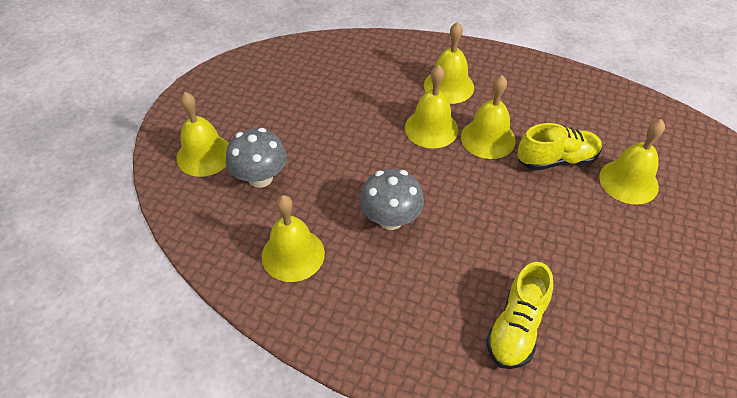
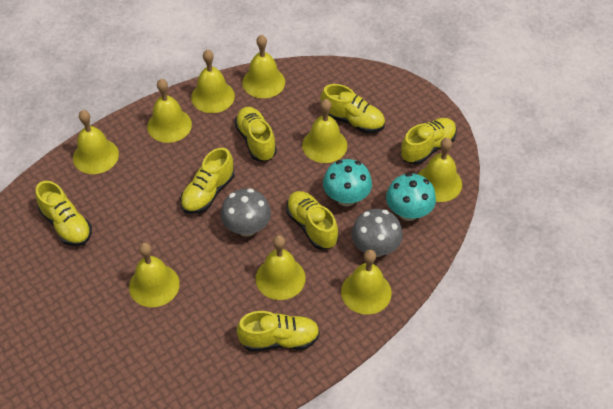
turquoise mushroom: none = 0 -> [323,159,372,206] [386,173,436,221] = 2
yellow bell: [177,92,229,177] [262,195,325,282] [405,65,458,148] [424,22,474,104] [461,75,516,159] [599,119,665,205] = 6 -> [73,110,119,174] [129,242,180,307] [147,79,192,143] [191,49,235,113] [243,35,285,98] [256,235,306,300] [302,99,347,163] [341,250,392,315] [418,138,462,202] = 9
yellow shoe: [486,262,553,369] [517,123,602,170] = 2 -> [36,181,92,246] [180,148,234,214] [235,107,277,161] [236,311,320,351] [286,191,338,250] [321,84,385,133] [401,118,457,165] = 7

